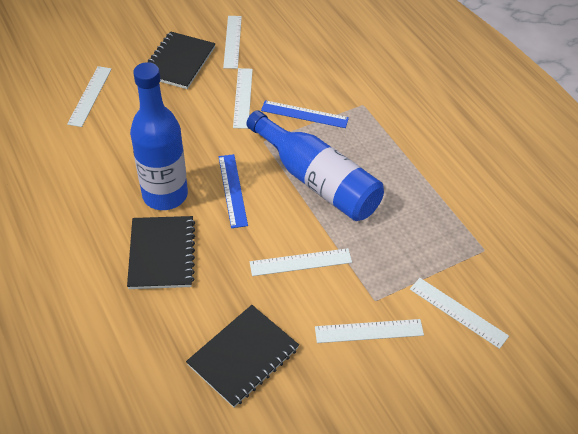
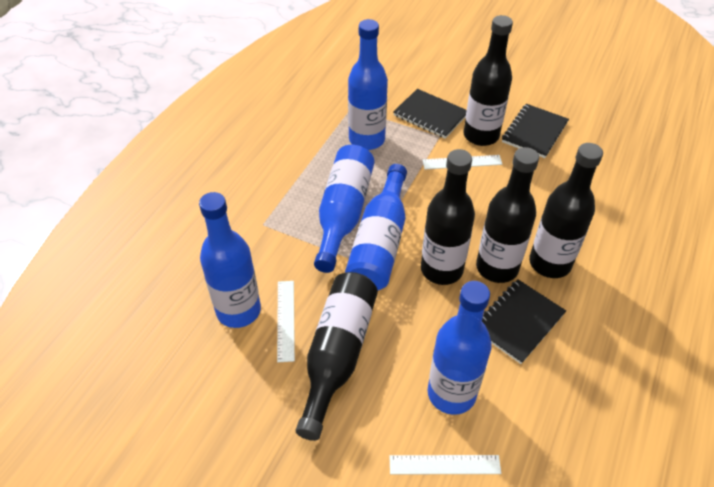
black bottle: none = 0 -> [296,272,378,441] [421,149,475,285] [463,15,513,146] [476,147,539,283] [529,143,603,278] = 5
blue bottle: [130,62,188,210] [246,110,384,221] = 2 -> [199,192,261,328] [314,145,374,273] [345,164,407,290] [348,19,388,150] [428,281,492,415] = 5
blue ruler: [219,154,248,228] [261,100,349,128] = 2 -> none = 0
white ruler: [67,66,111,127] [223,16,242,69] [233,68,253,129] [250,248,352,276] [315,319,424,343] [410,278,509,349] = 6 -> [277,281,295,362] [389,455,501,474] [423,155,502,170] = 3

